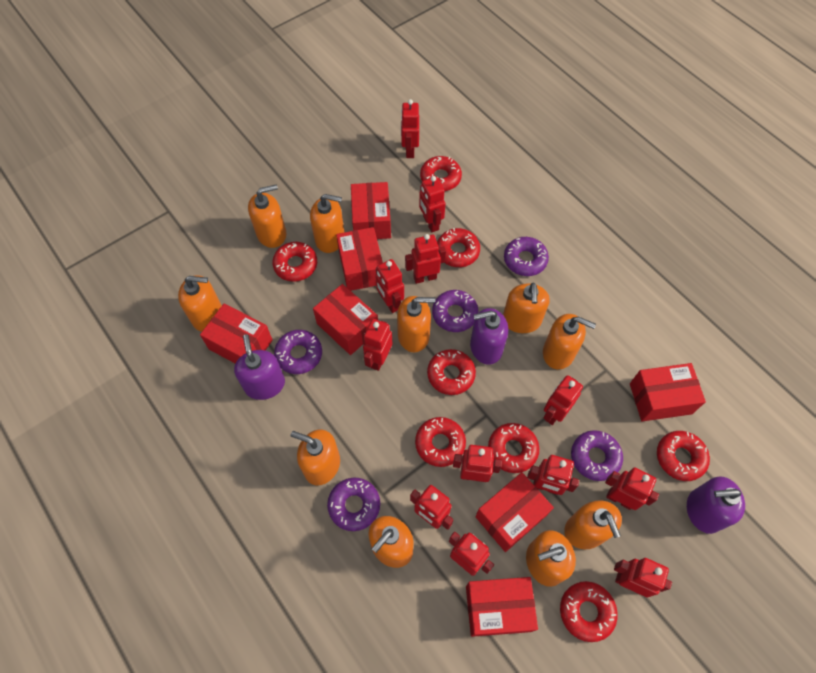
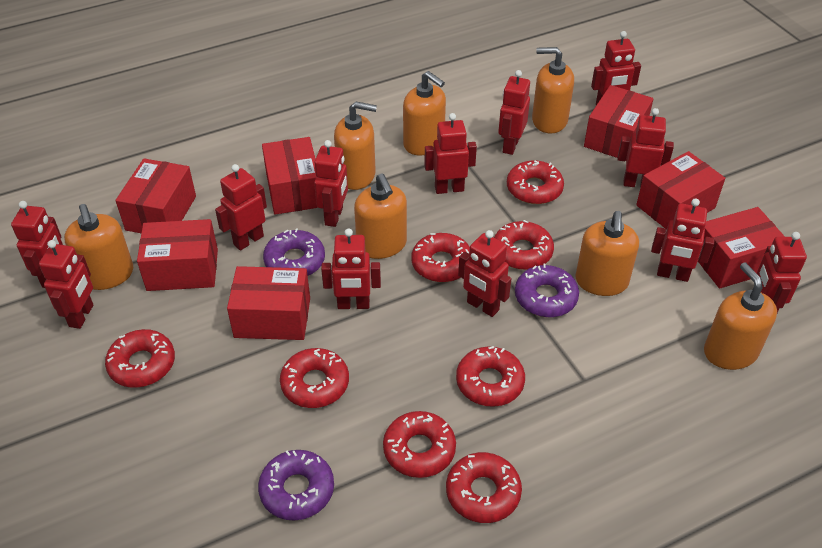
orange soap dispenser: [178,275,222,332] [248,184,286,248] [291,429,340,485] [310,194,344,253] [368,516,414,568] [397,296,435,352] [503,283,550,333] [526,530,576,587] [543,314,596,369] [564,500,622,549] = 10 -> [64,204,133,290] [334,102,377,190] [354,173,407,259] [403,71,446,155] [532,47,574,133] [575,211,639,296] [704,262,777,370] = 7
purple donut: [274,330,322,374] [327,478,380,531] [432,290,479,332] [504,237,549,276] [571,430,623,481] = 5 -> [258,450,334,521] [263,228,325,276] [515,264,579,317] = 3
purple soap dispenser: [234,334,285,400] [470,308,508,365] [687,476,745,534] = 3 -> none = 0

